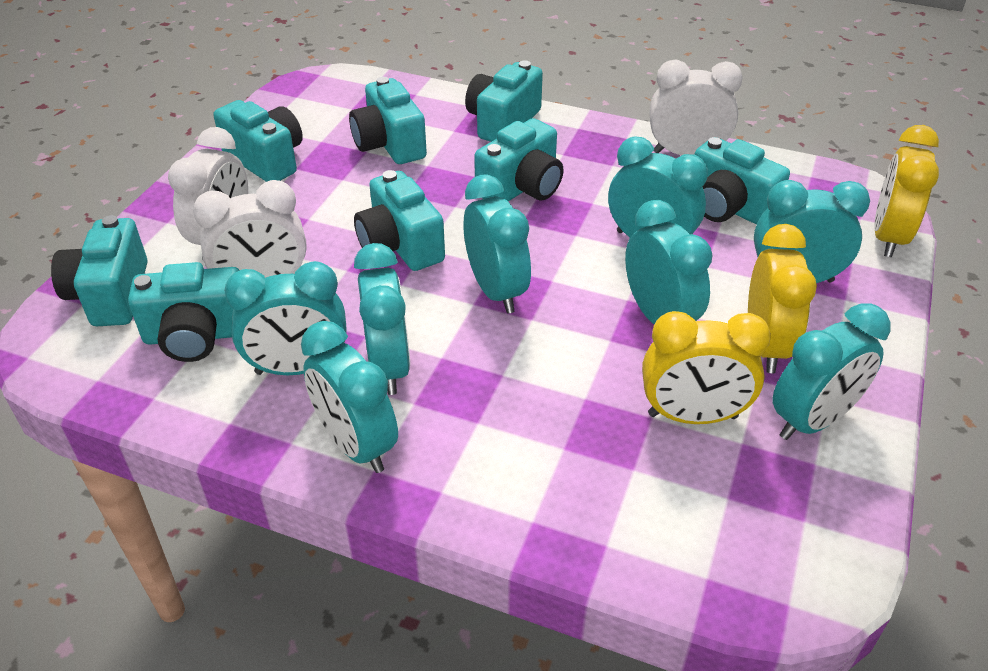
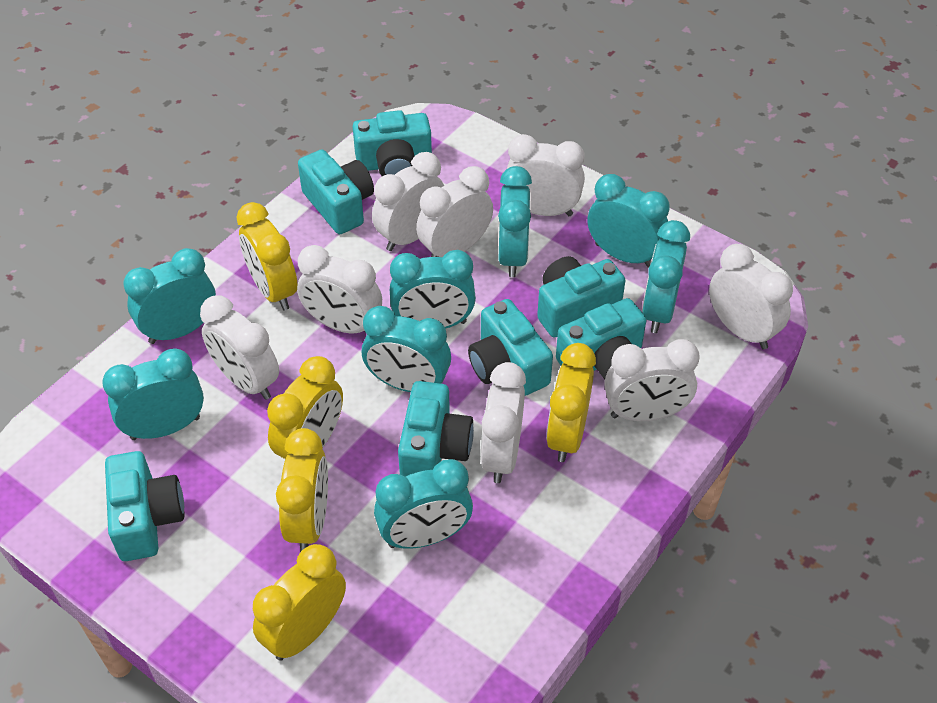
turquoise camera: [51,215,147,326] [128,262,239,362] [214,100,303,182] [349,77,427,164] [354,170,445,271] [465,60,543,142] [474,118,563,202] [694,137,790,225] = 8 -> [105,451,184,561] [298,150,374,234] [353,110,432,176] [398,381,474,477] [468,299,553,396] [537,256,626,338] [556,298,646,379] = 7
white clock: [168,127,248,260] [193,180,307,278] [650,60,743,155] = 3 -> [200,296,279,400] [297,245,382,333] [372,152,444,251] [416,166,493,257] [480,362,526,483] [505,134,585,216] [604,339,700,421] [709,244,793,349] = 8
yellow clock: [642,311,771,424] [748,224,817,373] [874,125,939,257] = 3 -> [237,202,297,310] [253,544,346,661] [267,356,343,459] [276,428,328,552] [546,343,596,462] = 5

